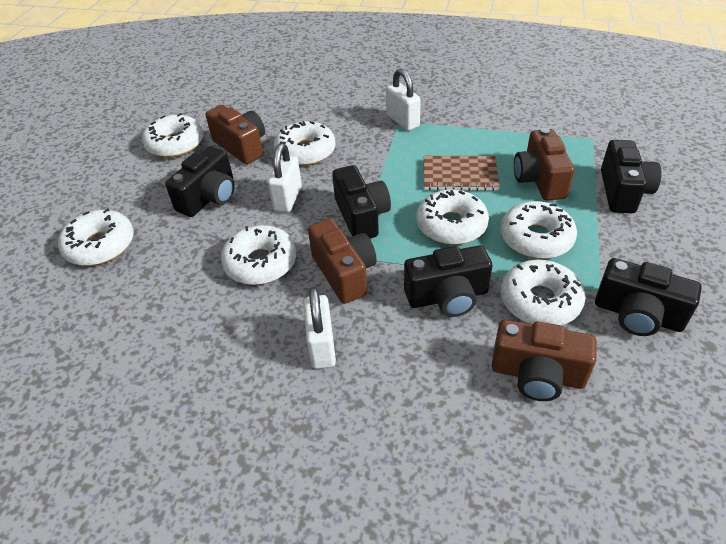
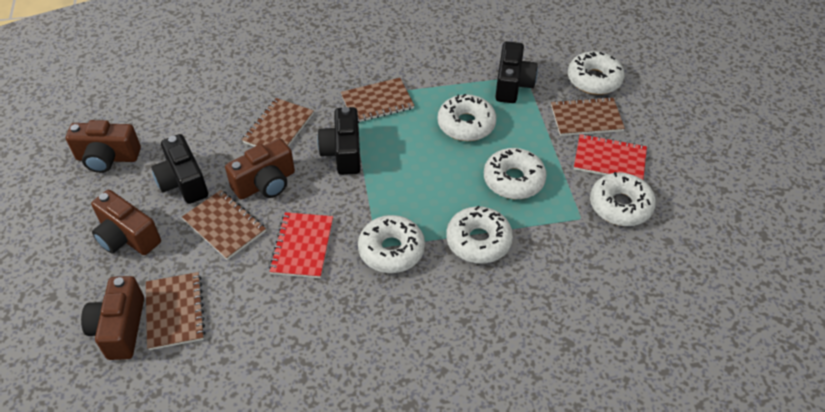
black camera: [165,146,235,217] [332,165,391,238] [404,245,492,317] [595,258,702,336] [601,140,661,213] = 5 -> [151,134,208,204] [317,107,361,175] [495,41,538,103] = 3
brown notebook: [424,156,500,191] = 1 -> [146,272,206,350] [182,190,266,260] [242,98,314,147] [341,78,415,123] [551,97,625,136] = 5
red notebook: none = 0 -> [269,212,333,278] [574,134,647,180] = 2
white donut: [58,208,134,266] [142,113,204,158] [221,225,296,285] [274,121,335,166] [416,189,489,245] [500,201,577,259] [501,260,586,325] = 7 -> [358,215,425,273] [438,94,496,141] [446,206,513,264] [484,148,547,199] [568,51,625,95] [590,172,656,226] = 6
white padlock: [268,143,302,212] [303,287,336,369] [386,68,421,131] = 3 -> none = 0

